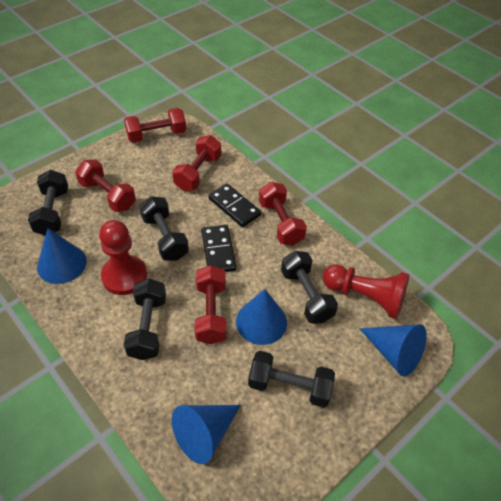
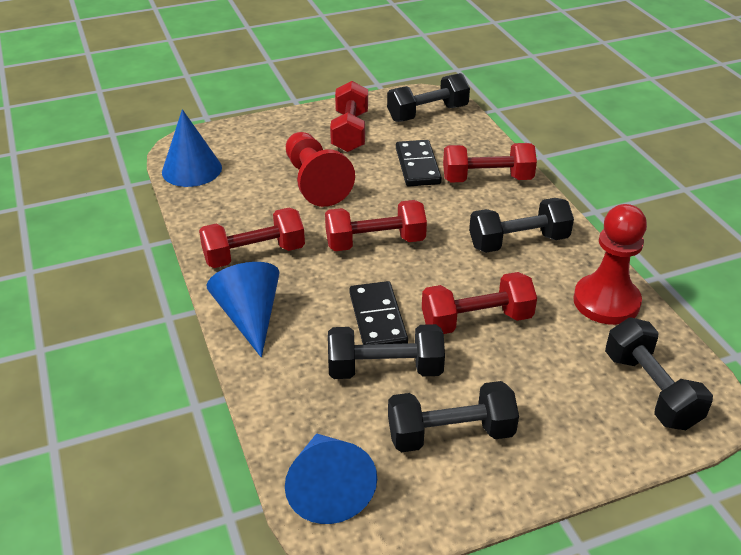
blue cone: [37,228,87,284] [172,405,241,464] [236,289,287,345] [359,324,427,377] = 4 -> [162,109,222,187] [206,262,279,357] [285,433,377,524] = 3

